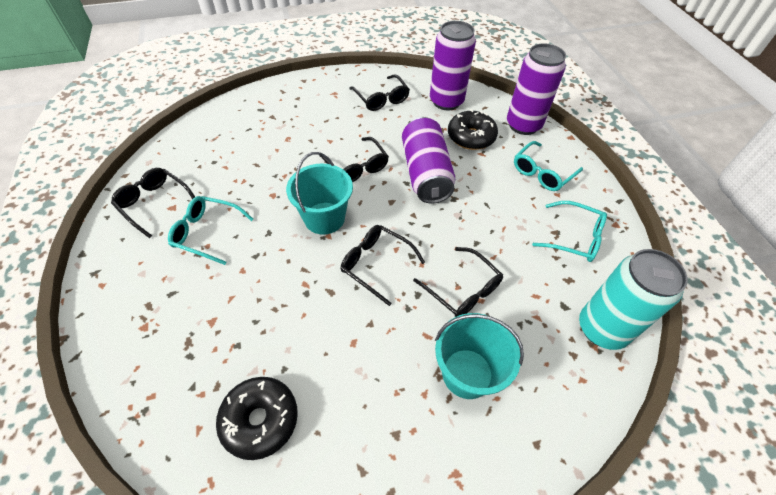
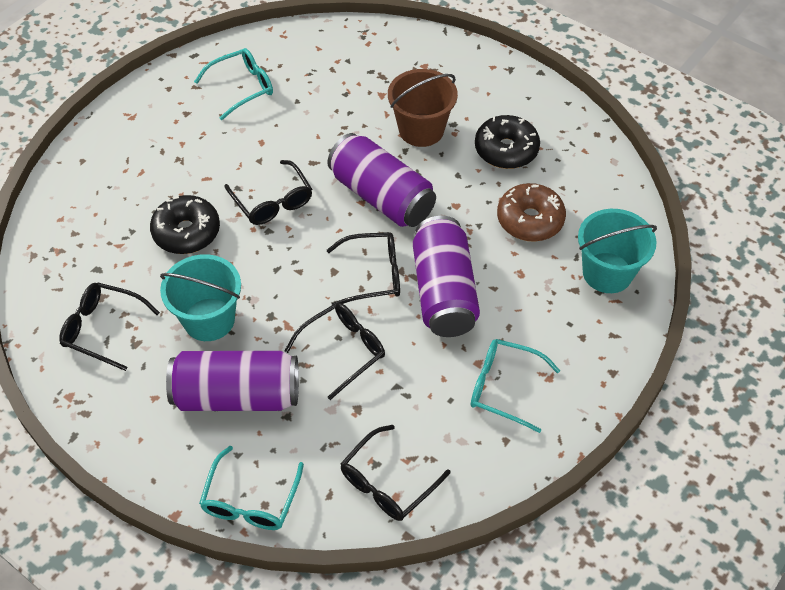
brown bucket: none = 0 -> [388,69,458,147] = 1
brown donut: none = 0 -> [497,183,566,242] = 1
turquoise can: [579,249,688,350] = 1 -> none = 0

